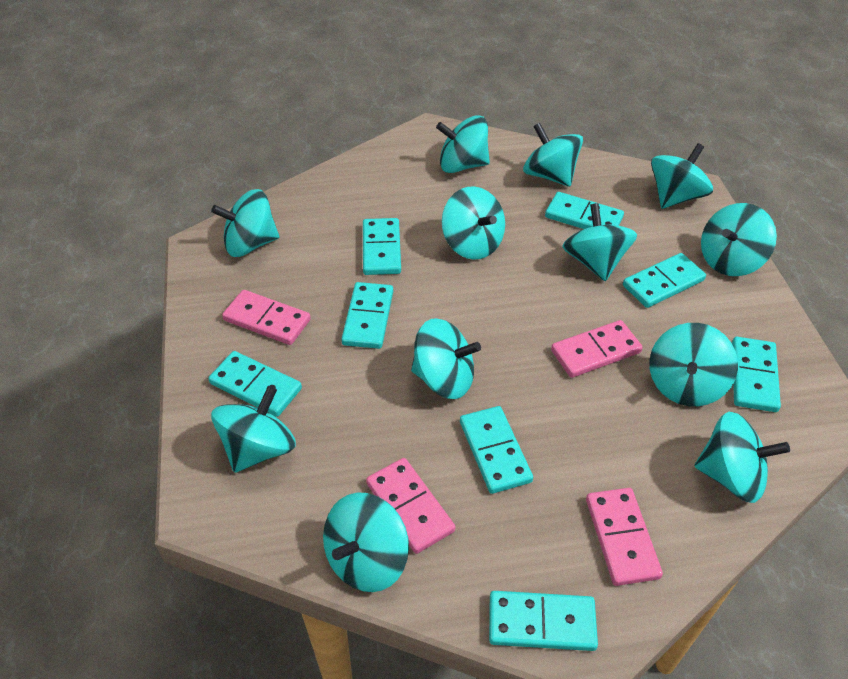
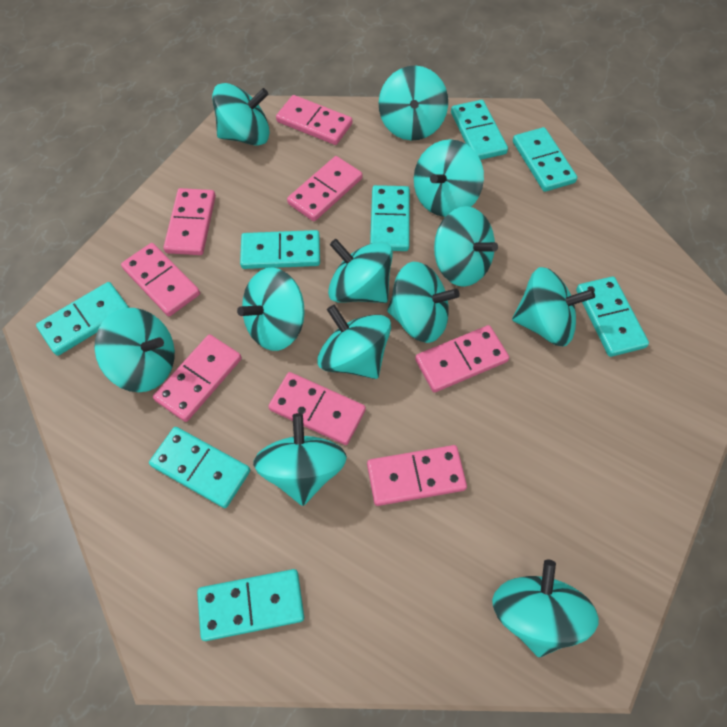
pink domino: [222,290,311,345] [366,458,455,554] [551,320,643,378] [586,488,663,586] = 4 -> [121,243,200,316] [153,334,242,422] [163,188,216,255] [268,372,366,445] [276,95,352,145] [287,156,362,221] [367,445,467,506] [415,325,509,393] = 8

